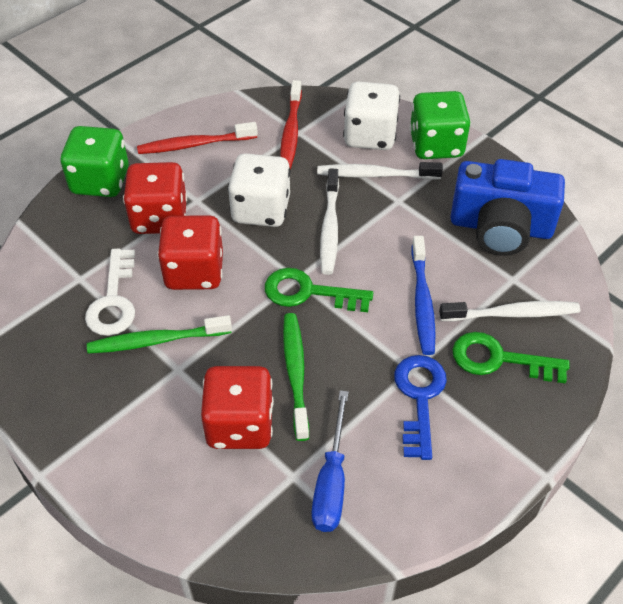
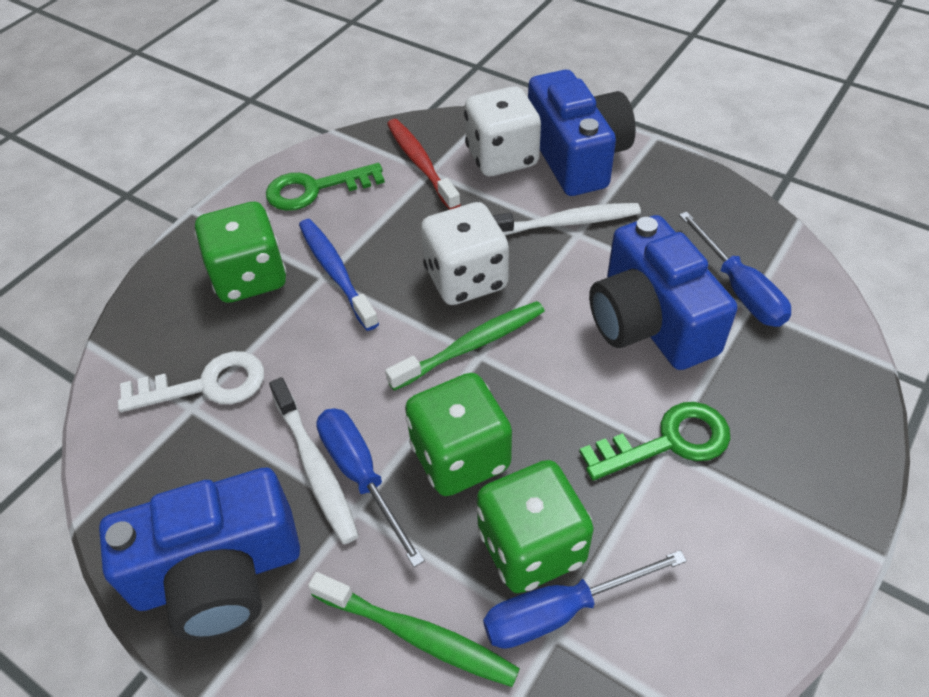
blue camera: [450,159,565,256] = 1 -> [99,467,300,640] [528,70,636,196] [589,215,737,370] = 3
blue key: [394,355,447,460] = 1 -> none = 0
blue screwdriver: [312,390,348,532] = 1 -> [316,408,425,567] [483,550,687,649] [679,211,791,327] = 3
green dice: [60,126,129,197] [409,91,471,159] = 2 -> [194,202,286,303] [405,373,512,496] [477,460,594,593] = 3
red dice: [123,162,187,234] [157,215,223,290] [201,366,274,449] = 3 -> none = 0
red toothbrush: [137,122,258,154] [280,80,302,169] = 2 -> [387,119,461,210] = 1
white toothbrush: [317,162,443,180] [320,168,339,275] [439,301,580,321] = 3 -> [269,377,359,544] [492,203,641,235] = 2

